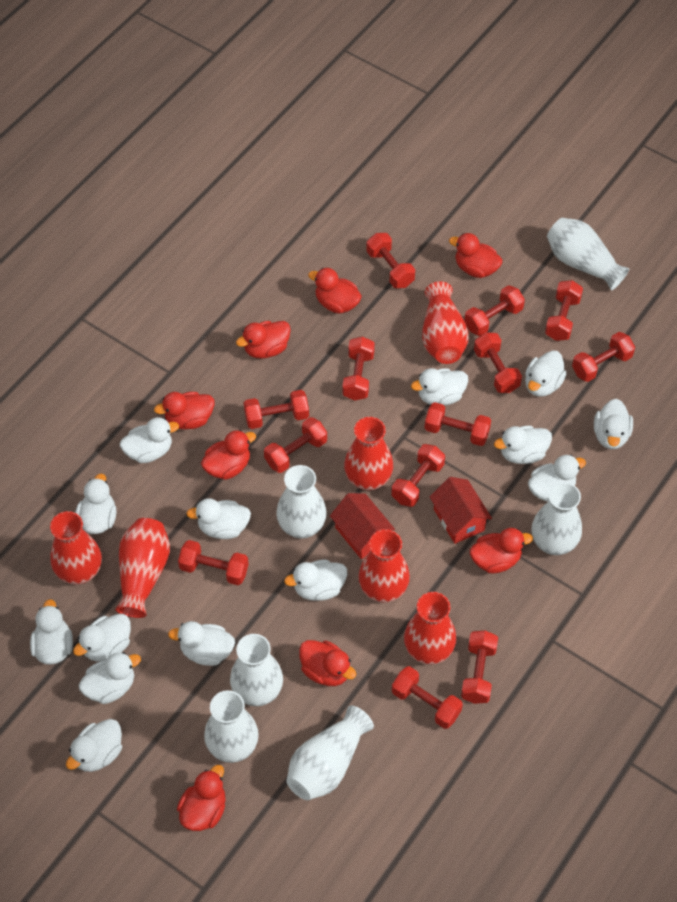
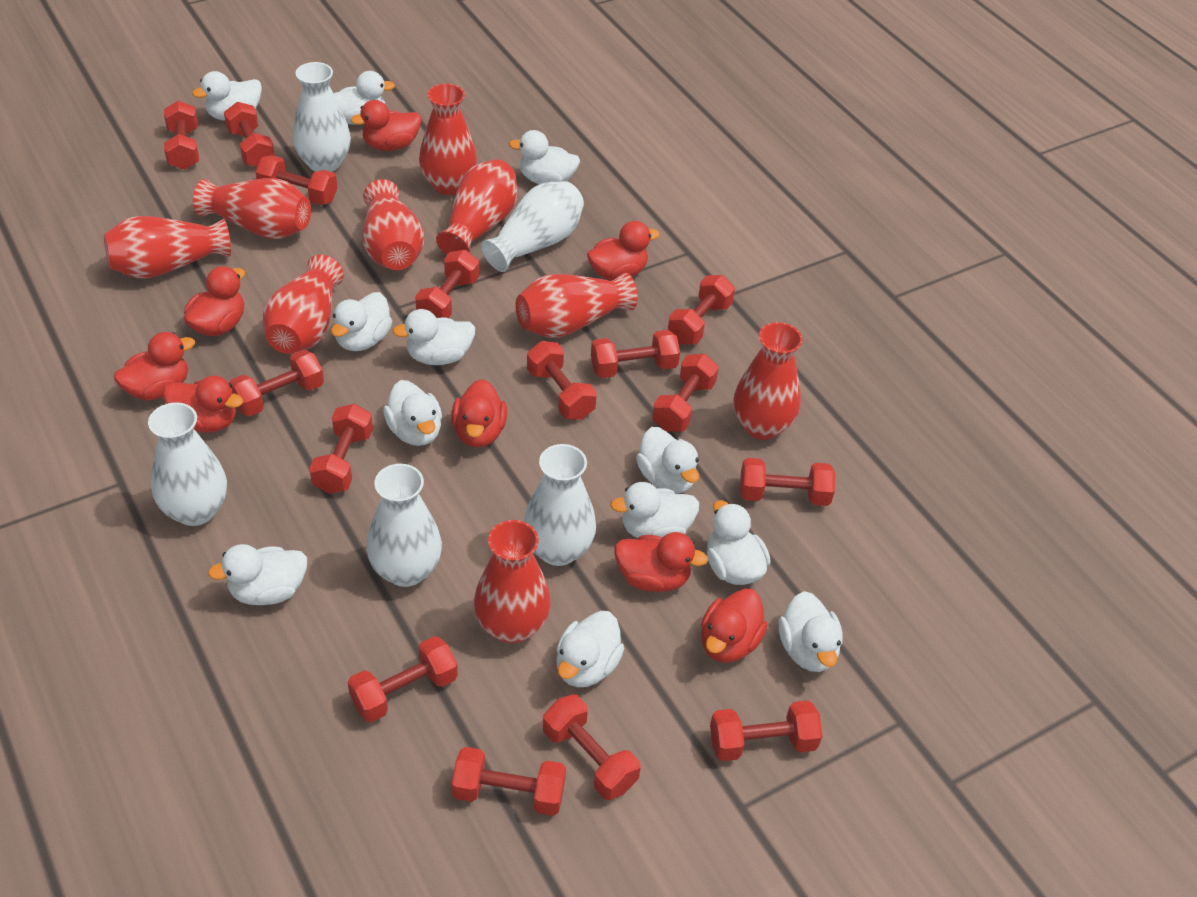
red dumbbell: [178,540,249,585] [244,390,309,429] [264,417,327,473] [342,336,375,401] [366,233,415,288] [391,444,445,507] [392,666,463,729] [424,402,491,446] [461,630,498,704] [464,285,525,336] [474,332,522,393] [545,280,583,341] [572,332,635,382] = 13 -> [164,101,199,170] [224,102,275,167] [229,350,324,416] [255,155,337,205] [309,404,373,494] [348,636,458,722] [415,250,479,318] [452,747,566,816] [527,341,597,420] [543,695,641,800] [591,330,680,378] [652,354,719,432] [668,275,735,344] [710,700,823,761] [740,458,835,506] = 15
red house: [330,493,395,559] [429,477,492,544] = 2 -> none = 0
red vase: [50,511,102,585] [115,518,170,618] [344,417,393,491] [358,529,410,603] [404,592,456,665] [422,281,469,364] = 6 -> [104,216,231,279] [193,178,311,239] [262,255,344,354] [363,179,424,270] [419,84,477,195] [436,159,517,255] [474,520,551,643] [515,273,638,338] [733,322,803,440] = 9
white duck: [30,599,73,665] [66,719,122,772] [73,614,131,662] [75,474,116,534] [79,652,141,704] [120,417,179,463] [168,621,235,666] [186,498,251,539] [284,559,347,601] [411,368,468,405] [494,426,552,464] [525,350,567,397] [528,455,586,501] [594,399,633,449] = 14 -> [192,71,262,120] [208,544,307,605] [331,292,392,351] [333,71,395,125] [383,380,442,446] [393,309,475,365] [509,130,580,184] [556,611,624,687] [610,482,699,538] [636,427,699,494] [707,500,771,585] [779,591,843,672] = 12
white vase: [204,690,259,763] [230,634,283,706] [276,465,327,539] [287,705,374,800] [531,482,582,555] [547,218,629,291] = 6 -> [148,402,227,526] [293,62,351,172] [367,464,442,587] [481,181,584,272] [523,444,596,566] = 5

